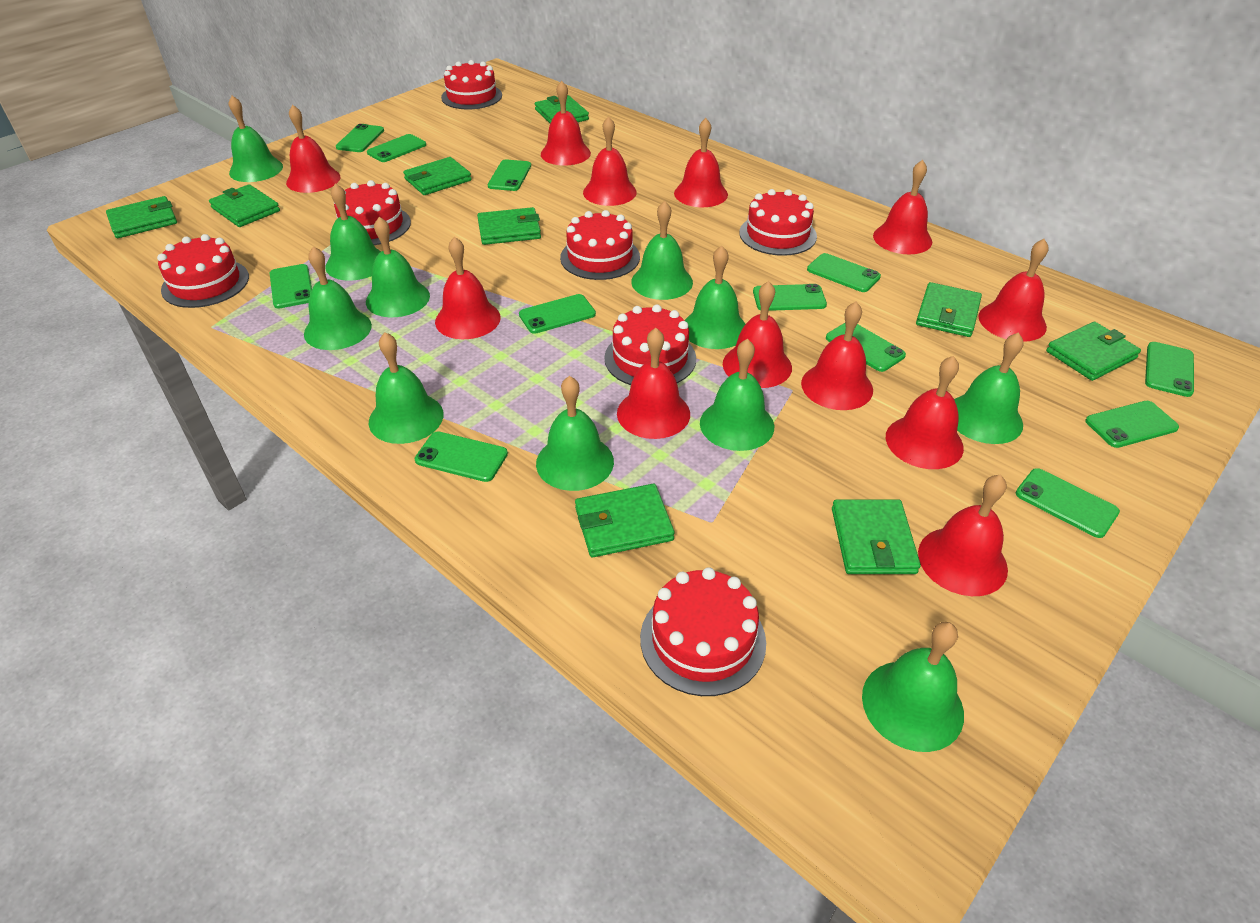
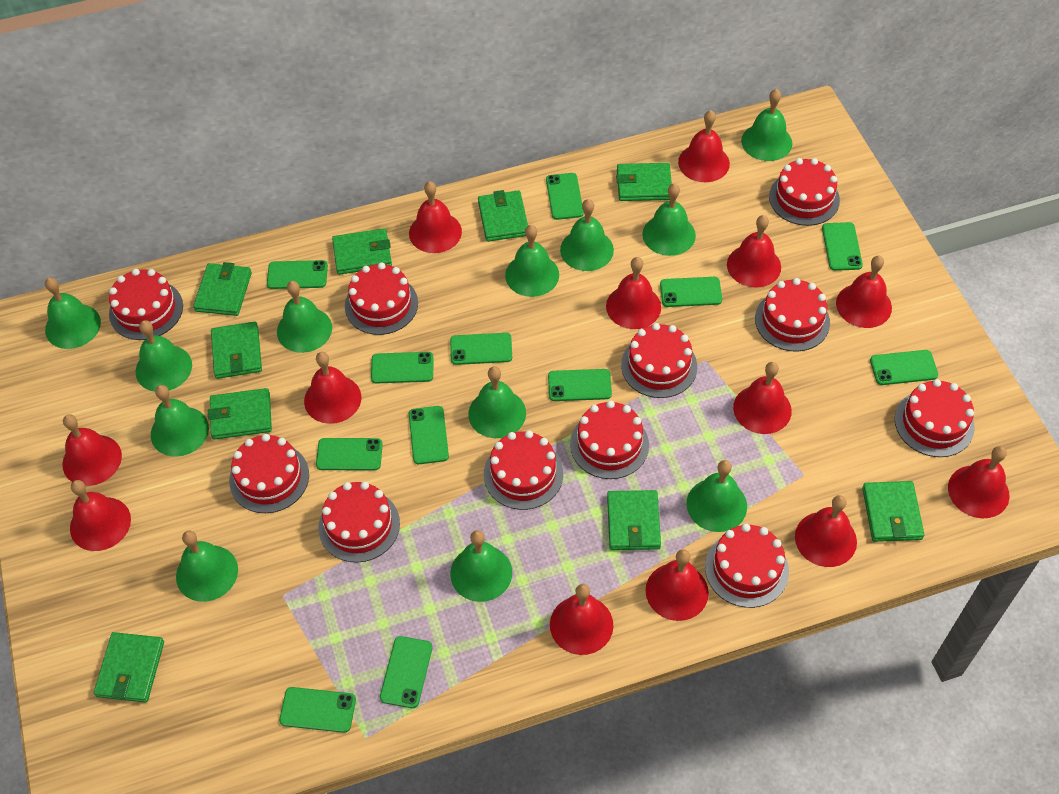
green bell: [229,96,283,182] [304,246,372,350] [325,183,381,281] [366,217,430,317] [369,332,444,444] [536,376,614,491] [631,201,693,300] [685,246,745,349] [700,339,774,451] [862,622,964,752] [954,332,1023,444] = 11 -> [45,277,101,349] [136,320,192,392] [151,385,209,457] [176,531,238,602] [277,281,332,353] [450,530,512,602] [468,366,526,438] [505,225,559,297] [560,199,614,271] [642,183,696,256] [686,460,747,532] [741,89,792,161] = 12
red bell: [286,105,340,193] [435,236,501,339] [541,81,591,166] [583,116,637,206] [617,328,690,439] [674,118,728,207] [723,281,792,388] [801,302,873,410] [873,160,932,254] [886,356,964,469] [918,474,1008,596] [978,239,1049,342] = 12 -> [62,414,122,486] [70,480,131,551] [304,352,361,424] [409,181,462,253] [550,584,613,655] [606,257,661,329] [646,549,709,621] [678,110,730,182] [727,215,781,288] [733,362,792,434] [795,495,857,567] [836,255,892,328] [948,446,1009,518] = 13
red cake: [157,234,249,308] [334,180,411,245] [441,60,502,109] [560,210,640,280] [604,304,696,385] [640,567,766,696] [739,189,817,256] = 7 -> [109,269,183,340] [229,434,309,513] [318,481,400,563] [345,262,418,335] [484,430,563,510] [570,400,649,479] [621,323,697,398] [705,524,789,608] [755,278,830,352] [769,158,840,226] [895,379,975,457] = 11

